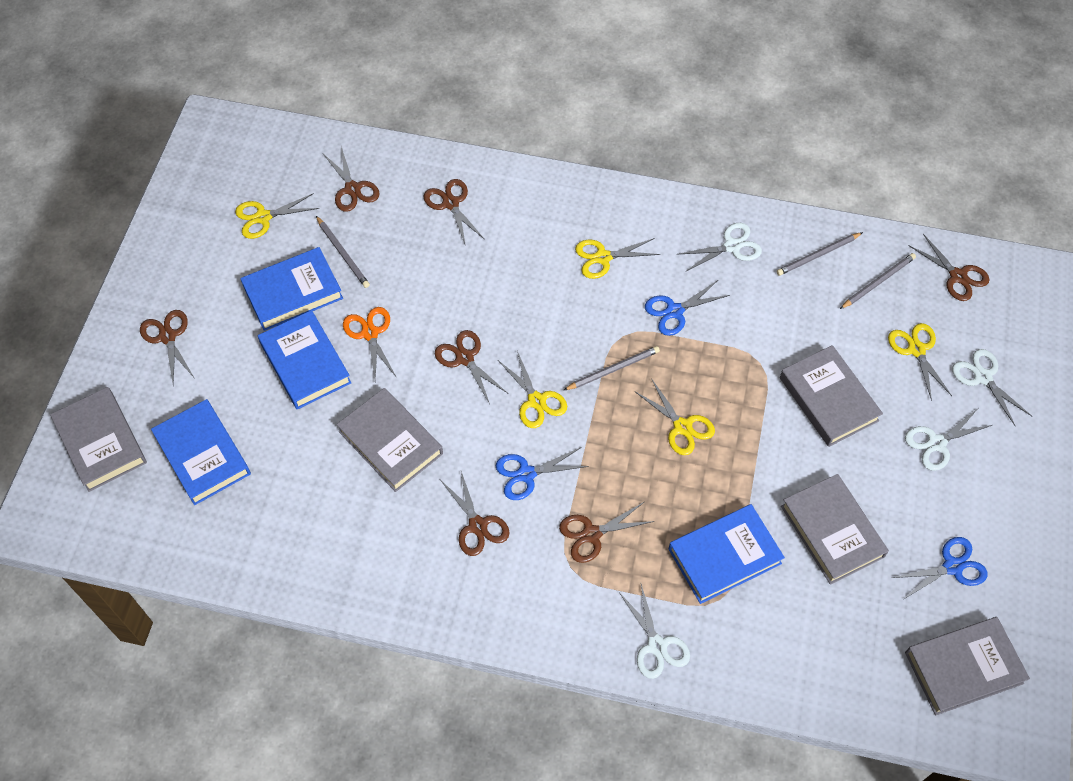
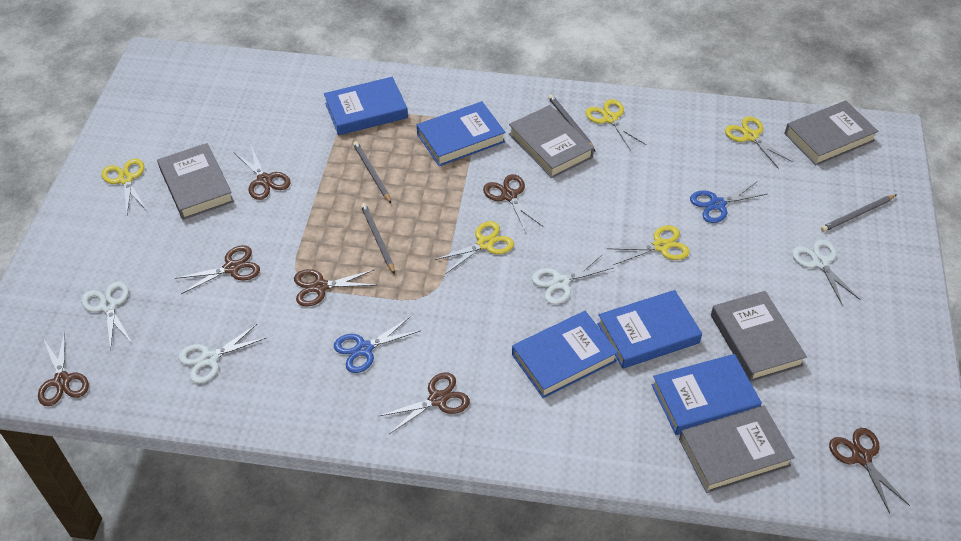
blue book: [151,399,251,505] [240,247,343,331] [258,310,351,409] [669,504,785,604] = 4 -> [324,77,408,135] [417,101,505,166] [512,311,618,398] [597,290,702,369] [651,354,762,435] = 5
blue scissors: [496,447,589,500] [645,280,730,336] [892,537,988,599] = 3 -> [334,316,420,373] [690,182,767,223] = 2
orange scissors: [343,307,397,380] = 1 -> none = 0

